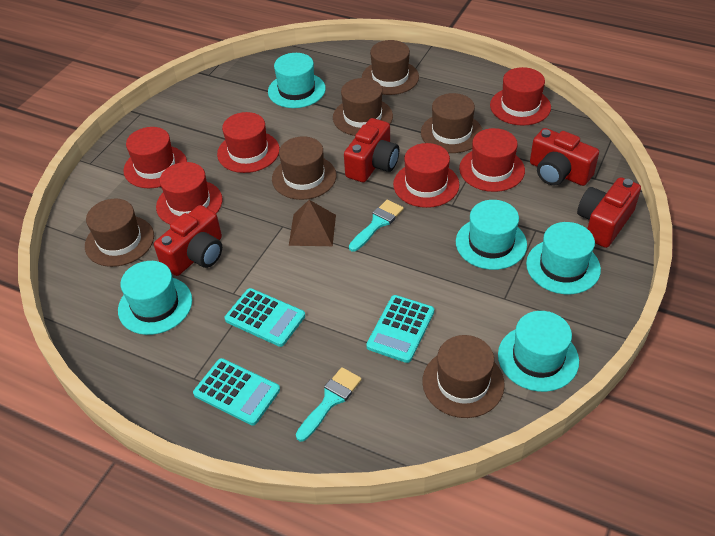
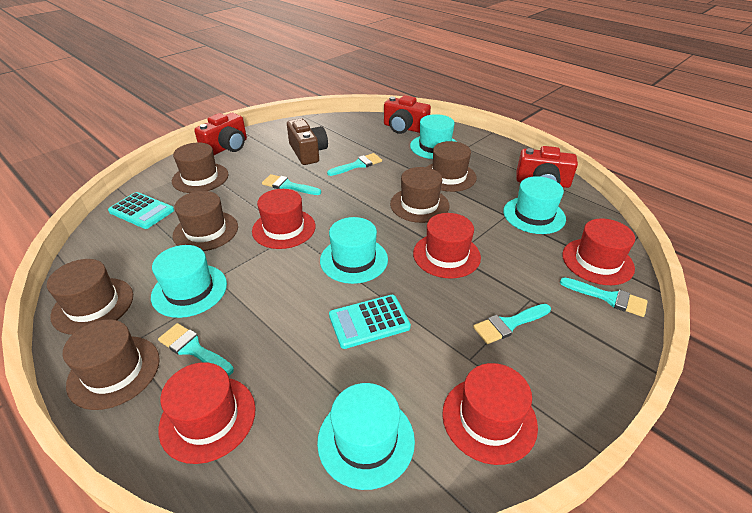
brown camera: none = 0 -> [287,118,328,165] = 1
brown pyramid: [289,200,336,246] = 1 -> none = 0
red camera: [154,205,222,276] [344,118,399,182] [530,128,599,186] [577,177,641,248] = 4 -> [194,113,247,155] [384,95,431,134] [516,146,578,188] = 3
red hat: [123,127,187,188] [156,162,223,225] [217,112,280,173] [393,143,459,208] [459,128,525,192] [490,67,551,125] = 6 -> [158,362,256,464] [252,189,316,249] [413,213,481,278] [442,363,538,465] [562,218,635,285] = 5
turquoise brush: [296,367,362,442] [349,200,404,252] = 2 -> [158,323,234,376] [262,174,321,195] [327,153,382,176] [473,304,551,344] [560,277,648,317] = 5
turquoise calculator: [193,358,280,426] [225,288,305,347] [366,295,434,363] = 3 -> [108,192,174,229] [329,295,411,349] = 2

